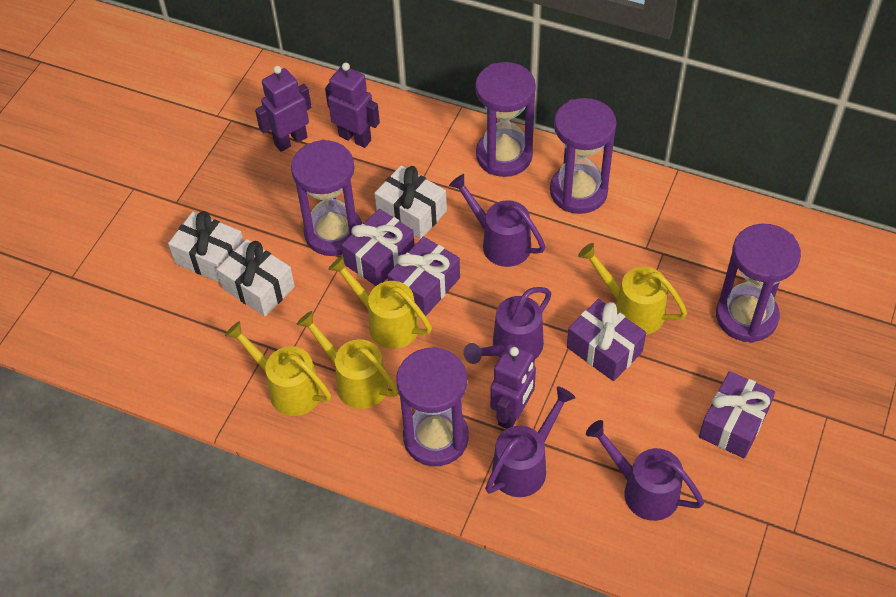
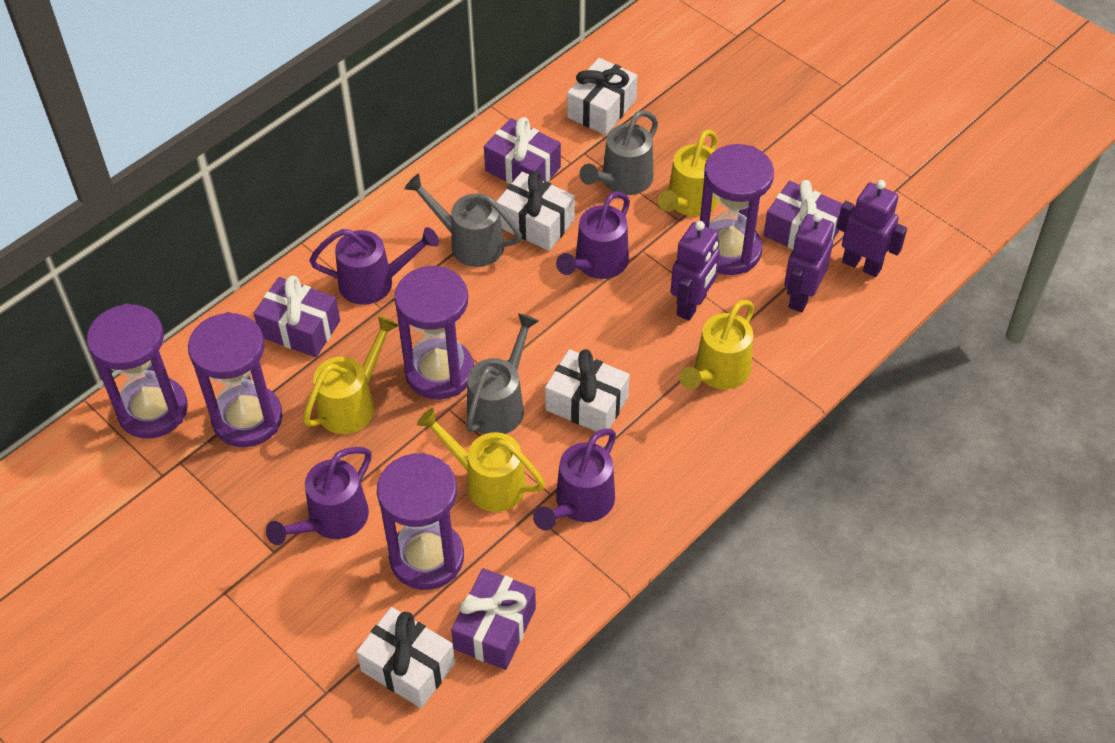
grey watering can: none = 0 -> [405,174,522,267] [466,313,539,434] [579,110,658,195] = 3
white gift: [168,211,244,283] [216,239,295,317] [374,165,447,239] = 3 -> [356,607,455,708] [496,171,575,251] [545,349,630,432] [567,58,637,135] = 4

